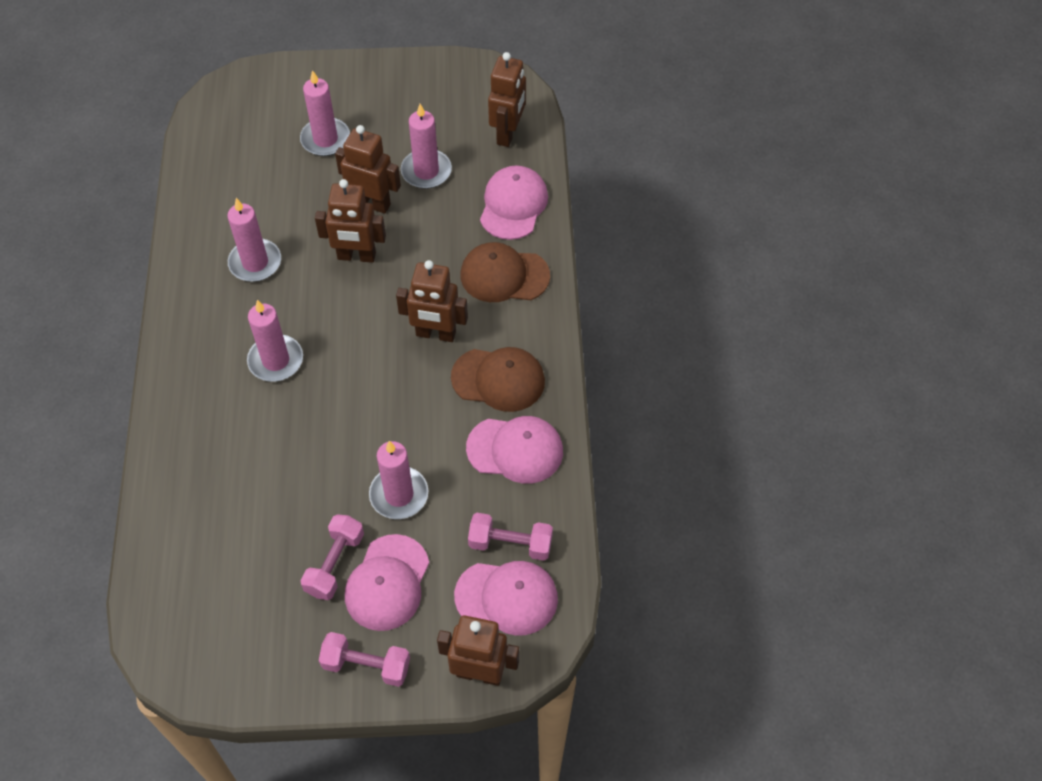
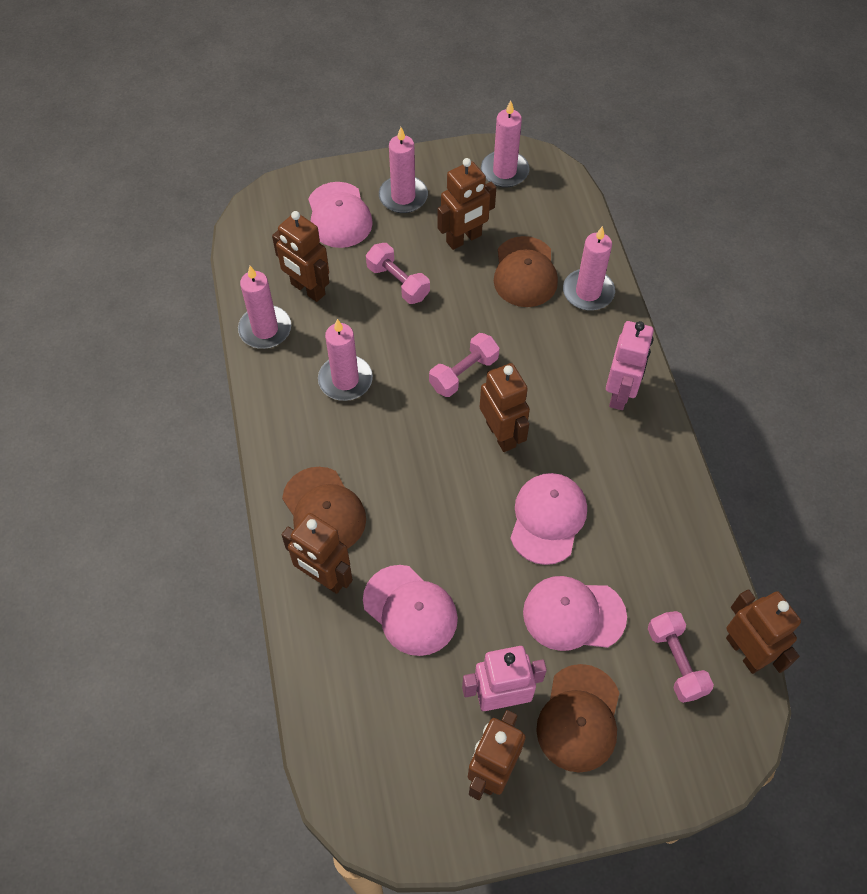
brown cap: [451,347,545,412] [461,242,550,302] = 2 -> [282,467,366,549] [494,236,558,307] [536,664,619,773] = 3
brown robot: [315,179,386,263] [335,125,401,214] [396,260,468,342] [437,615,519,686] [488,52,526,147] = 5 -> [272,211,329,302] [281,513,353,594] [438,158,496,250] [468,710,526,800] [480,363,530,452] [726,589,801,674] = 6
pink robot: none = 0 -> [462,646,547,711] [606,321,654,410] = 2

